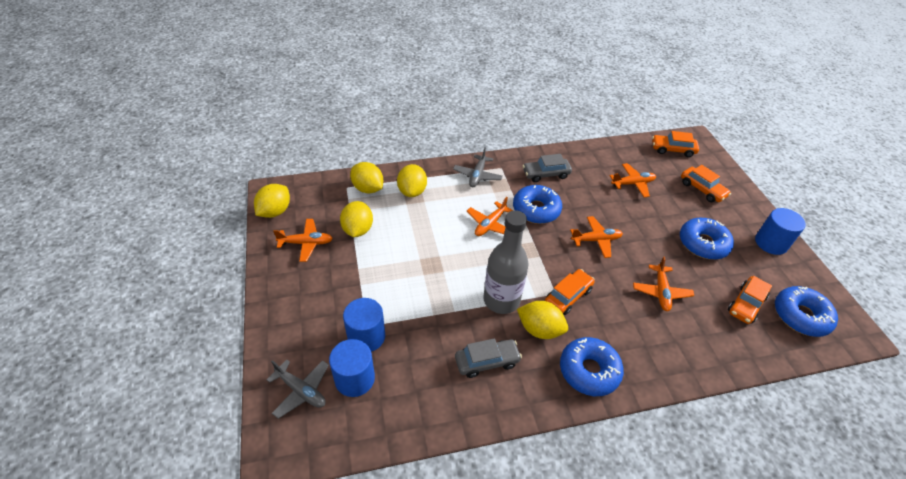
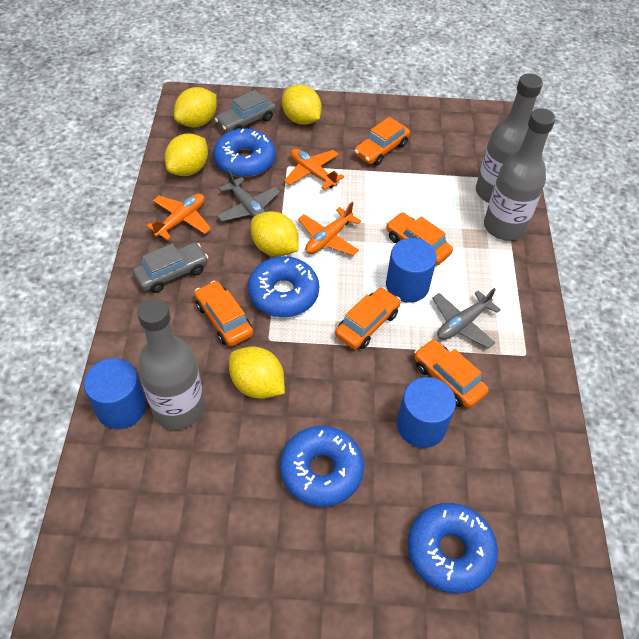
grey bottle: [483,210,529,314] = 1 -> [137,298,205,430] [476,73,543,203] [484,108,556,241] = 3
orange car: [545,269,595,315] [652,131,699,157] [681,165,731,202] [728,276,772,324] = 4 -> [195,281,253,346] [335,287,401,349] [354,117,410,165] [386,212,453,265] [414,339,489,408] = 5
orange plane: [273,219,333,262] [467,197,513,236] [570,216,623,258] [610,163,656,197] [633,257,694,311] = 5 -> [146,194,211,240] [284,149,344,190] [298,202,361,256] = 3

